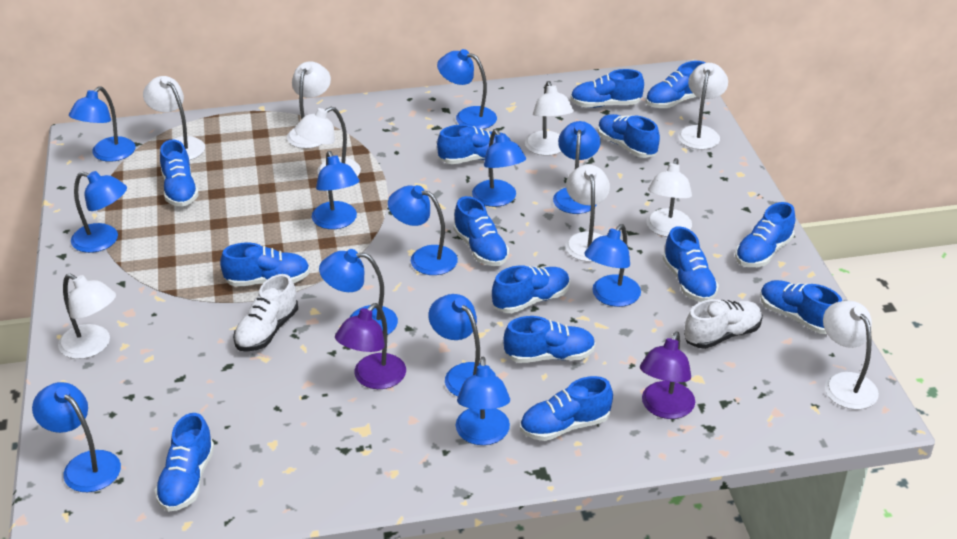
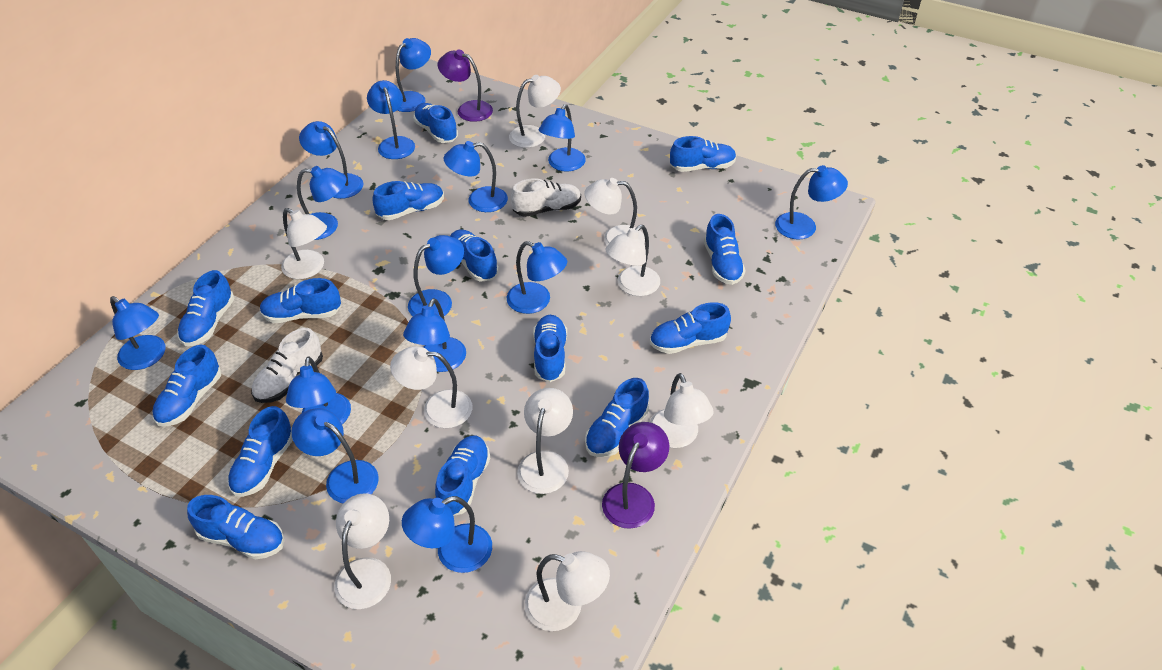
blue lamp: [32,382,121,492] [69,86,135,162] [71,171,127,253] [312,151,360,229] [319,249,398,335] [388,185,458,275] [428,294,496,397] [437,49,497,129] [456,357,510,445] [472,129,526,207] [553,121,600,214] [584,224,641,307] = 12 -> [110,296,165,370] [286,356,351,424] [292,408,379,503] [297,166,347,240] [299,121,363,199] [367,80,415,159] [396,38,431,112] [402,496,492,573] [403,298,466,372] [408,235,464,316] [444,141,508,212] [507,241,567,314] [539,104,586,171] [775,165,848,239] = 14

